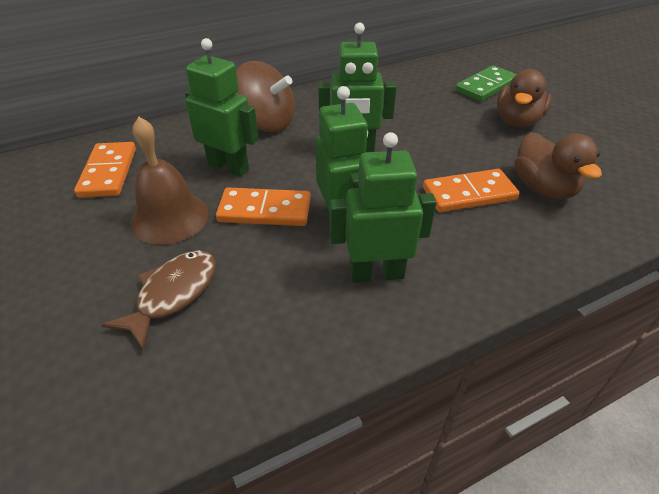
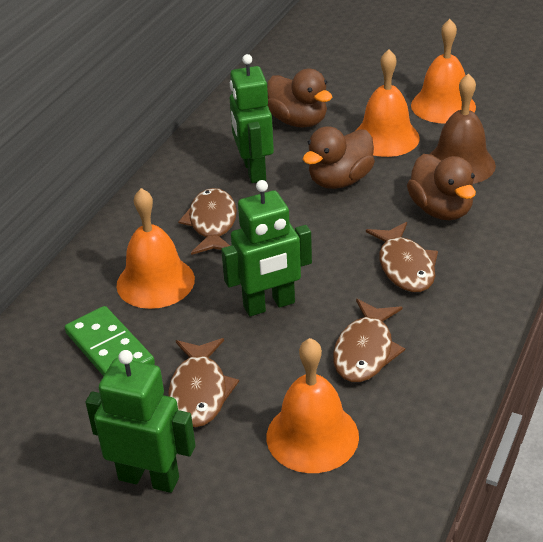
brown duck: [497,69,552,127] [515,132,602,199] = 2 -> [267,69,333,128] [303,126,375,189] [407,154,476,220] = 3
brown fish: [102,250,216,350] = 1 -> [168,338,239,427] [178,188,237,255] [333,299,405,382] [366,222,438,292] = 4
brown spinning top: [236,61,295,132] = 1 -> none = 0
green robot: [185,38,259,177] [315,86,368,217] [318,23,397,152] [330,132,436,283] = 4 -> [85,350,196,493] [221,180,312,316] [230,54,274,183] = 3
orange bell: none = 0 -> [116,188,195,309] [267,338,359,473] [355,49,420,157] [411,19,476,124] = 4
orange domino: [74,142,136,198] [216,188,311,226] [423,169,519,212] = 3 -> none = 0

